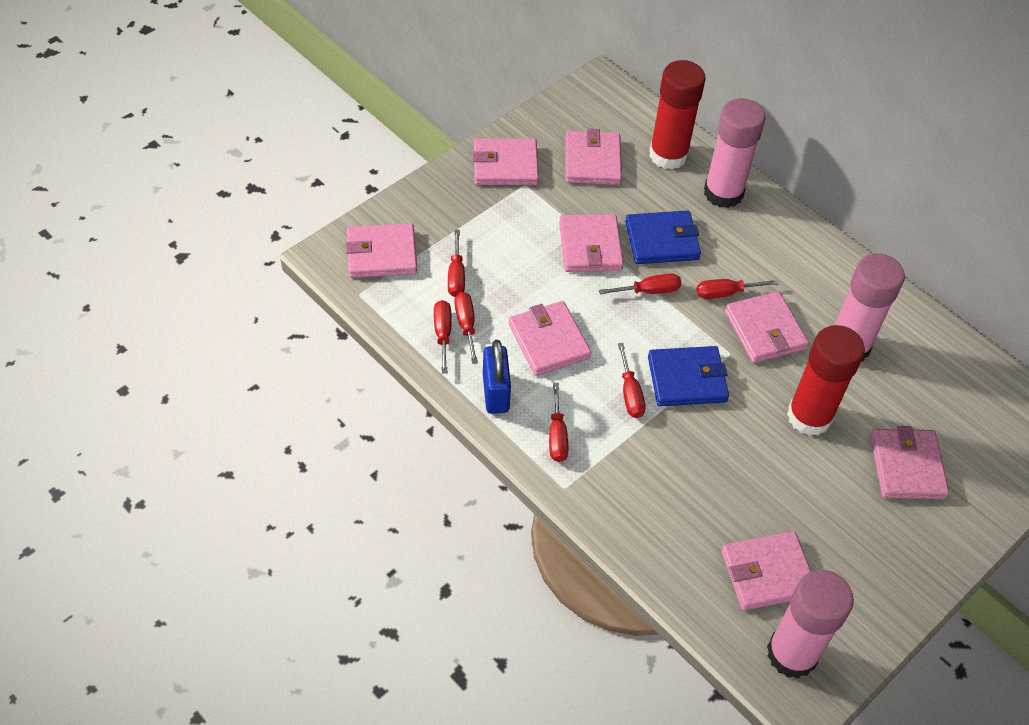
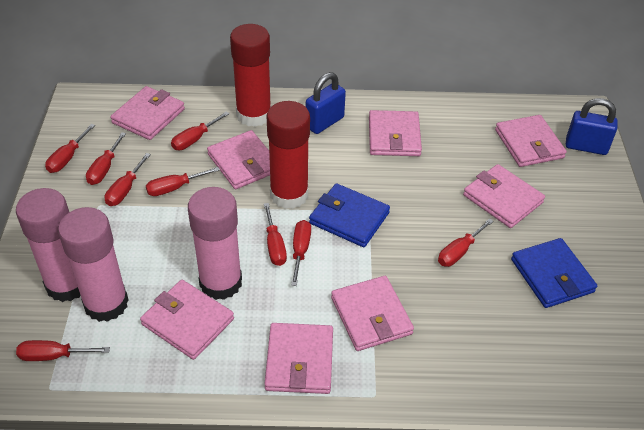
blue padlock: [483,340,511,414] = 1 -> [306,72,346,134] [566,98,618,155] = 2
red screwdriver: [434,300,452,374] [448,230,465,297] [455,292,478,364] [549,383,568,462] [599,273,681,294] [618,343,646,418] [697,279,779,299] = 7 -> [16,340,110,361] [45,124,95,173] [86,132,126,185] [105,153,151,206] [146,167,220,196] [171,111,229,150] [264,203,287,266] [291,220,311,286] [438,218,494,267] = 9

